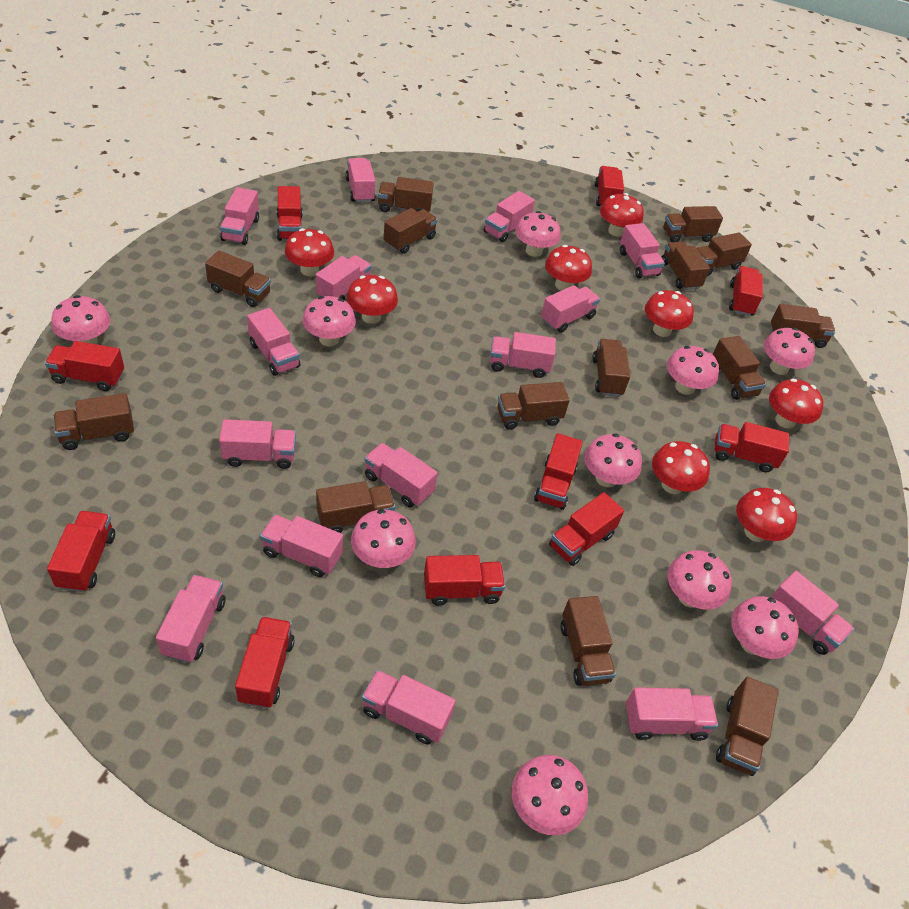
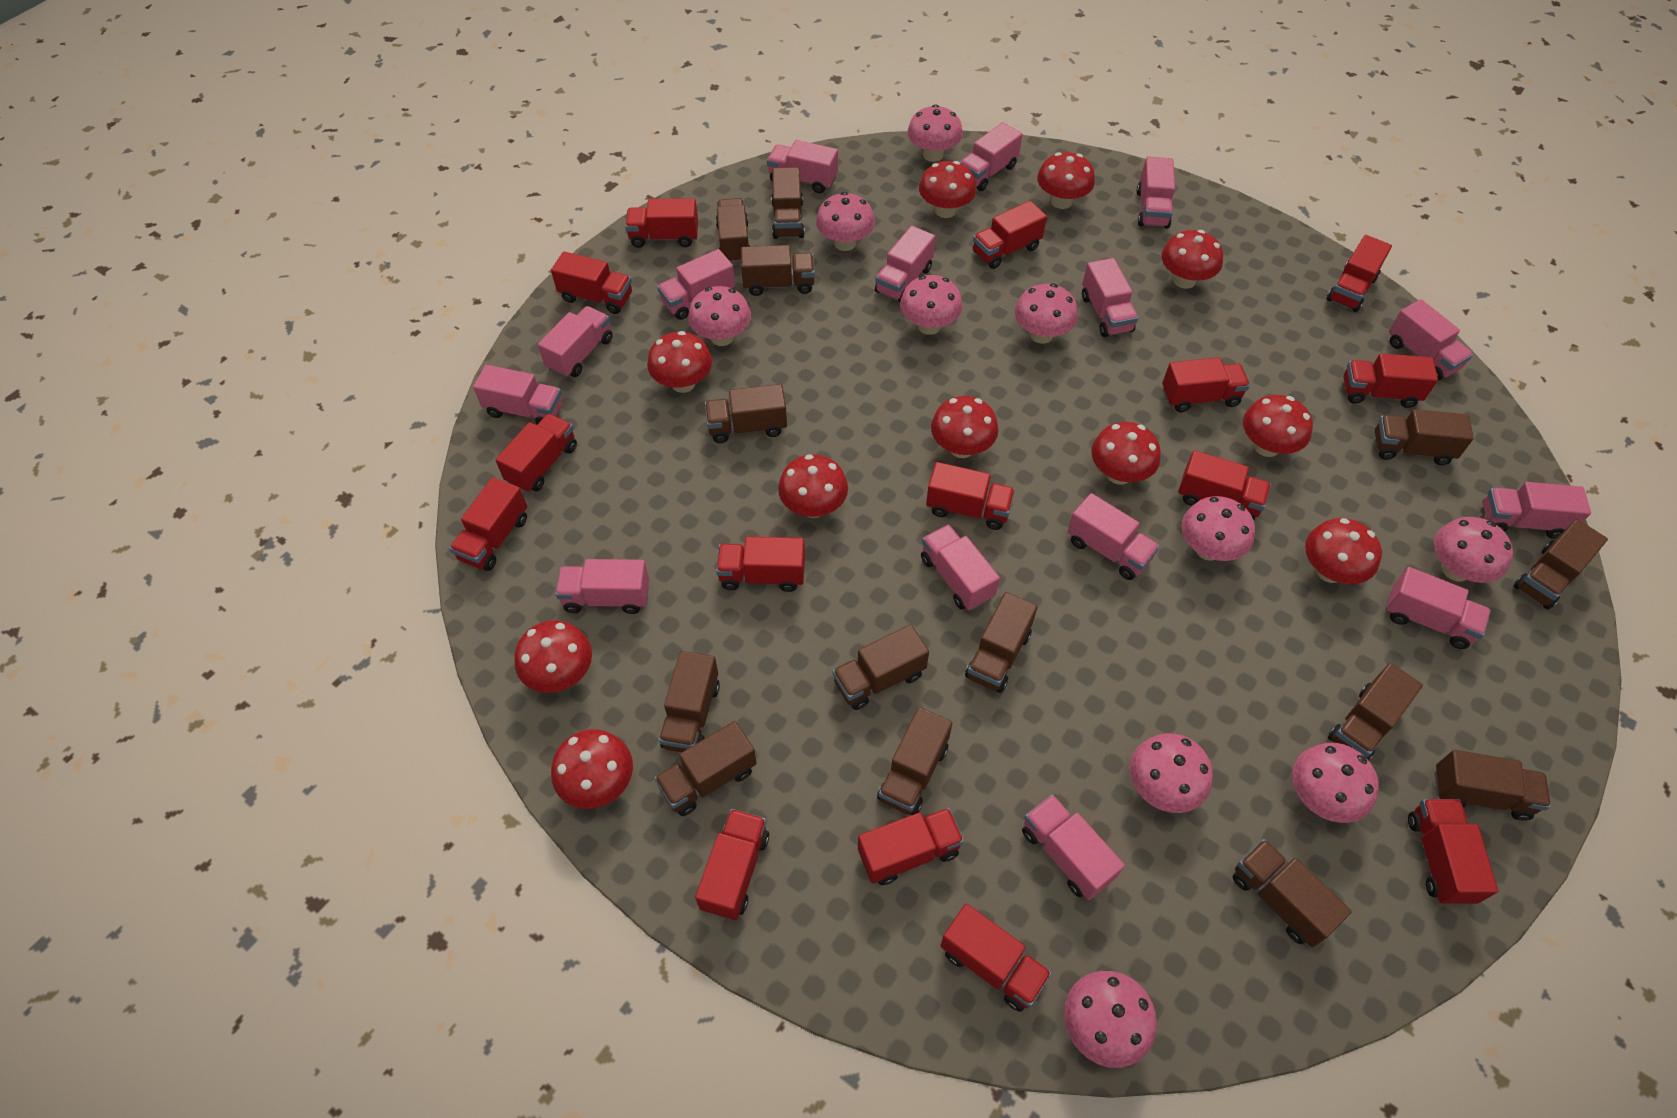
red mushroom: [285,228,334,276] [347,275,398,324] [545,245,592,291] [600,193,644,237] [645,290,694,337] [652,441,710,494] [736,488,797,542] [769,378,824,429] = 8 -> [514,620,592,693] [551,729,633,809] [647,331,712,393] [778,454,848,518] [919,161,977,218] [931,396,999,458] [1037,152,1095,209] [1091,422,1161,485] [1161,230,1223,289] [1243,395,1313,457] [1305,518,1382,584] = 11
red truck: [45,341,124,391] [47,511,115,592] [235,617,295,708] [277,186,303,241] [424,555,505,606] [534,433,583,510] [549,492,624,566] [595,166,624,206] [715,422,789,472] [729,266,763,316] = 10 -> [450,477,527,571] [495,413,577,492] [551,252,632,314] [625,198,698,248] [695,809,769,920] [716,536,805,592] [858,808,964,885] [926,462,1015,530] [940,904,1052,1012] [973,201,1047,269] [1162,357,1250,412] [1178,450,1271,520] [1326,235,1392,312] [1343,353,1438,408] [1408,799,1498,904] = 15

